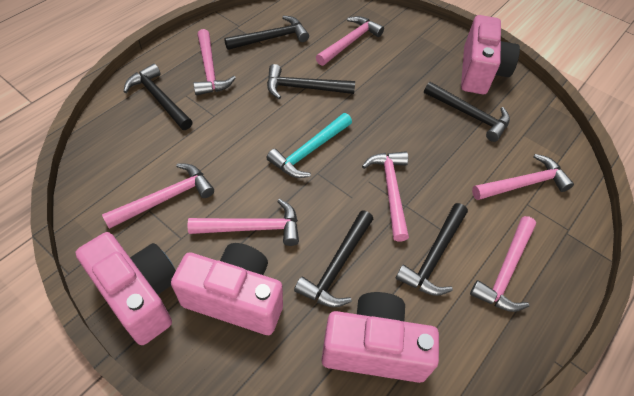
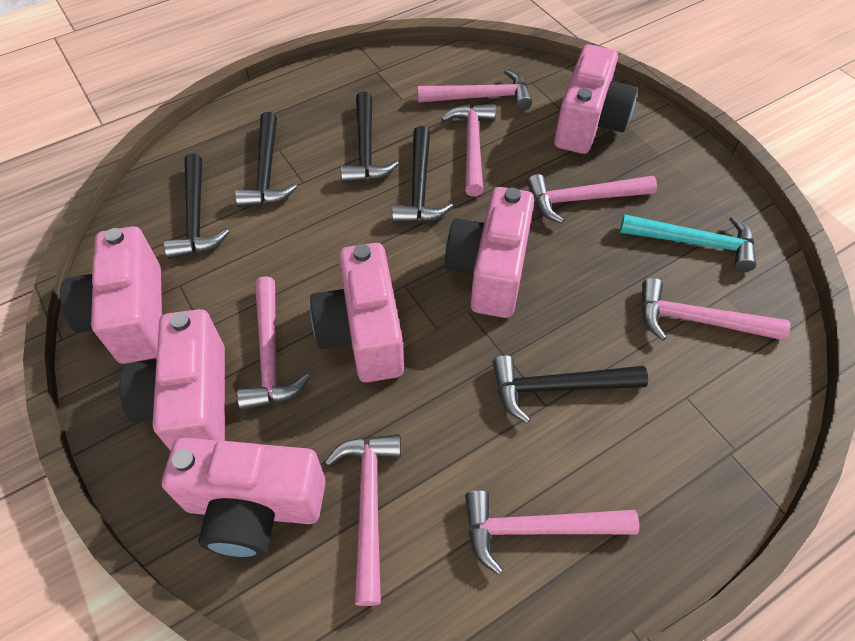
black hammer: [123,63,193,130] [224,15,309,50] [267,64,355,99] [294,210,373,308] [396,203,468,296] [424,82,510,142] = 6 -> [164,153,230,259] [235,112,297,208] [341,92,399,183] [392,126,453,223] [492,355,648,423] = 5
pink camera: [75,232,176,345] [171,243,283,335] [322,292,439,383] [461,15,520,94] = 4 -> [60,226,162,364] [119,309,225,451] [162,438,326,558] [310,243,404,382] [445,187,534,318] [554,44,637,154] = 6

